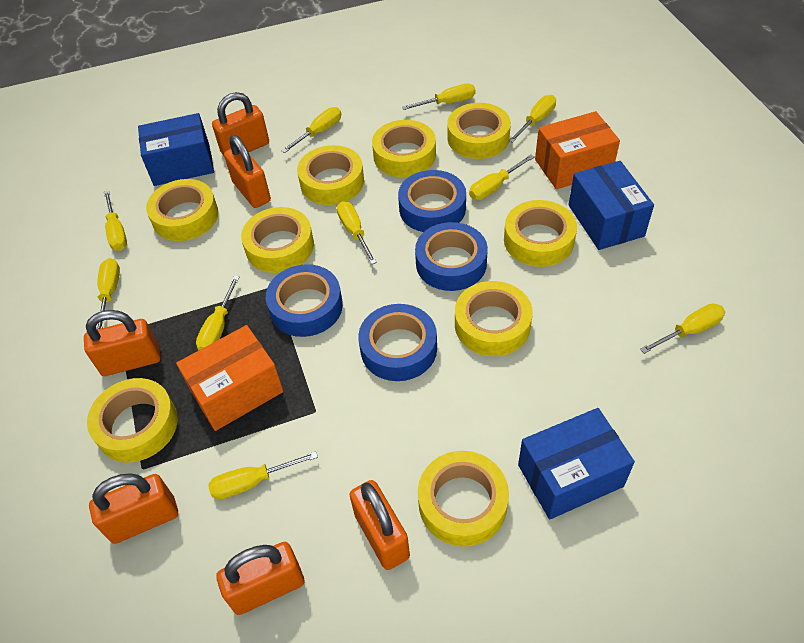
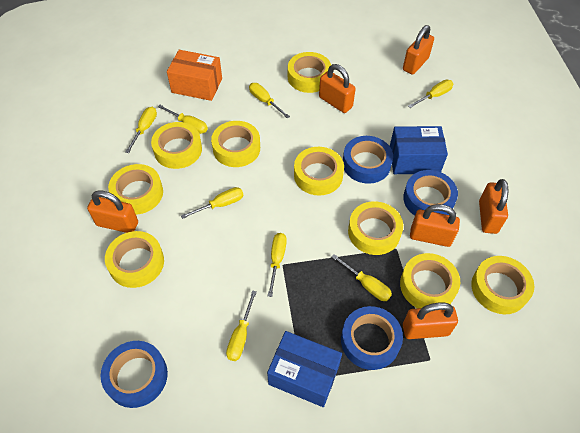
blue box: [138,113,214,186] [518,408,635,519] [569,161,654,250] = 3 -> [267,331,342,407] [390,126,448,174] = 2
orange box: [176,325,283,431] [535,111,620,189] = 2 -> [167,50,222,101] = 1
yellow screwdriver: [96,258,120,329] [104,190,127,251] [196,276,240,351] [208,451,318,499] [281,107,341,153] [337,201,377,264] [402,83,475,110] [469,155,534,200] [508,95,556,143] [640,303,725,354] = 10 -> [125,107,157,153] [158,105,208,134] [181,187,243,219] [226,290,257,361] [249,83,290,119] [268,233,287,297] [331,254,392,301] [408,80,453,108] = 8

